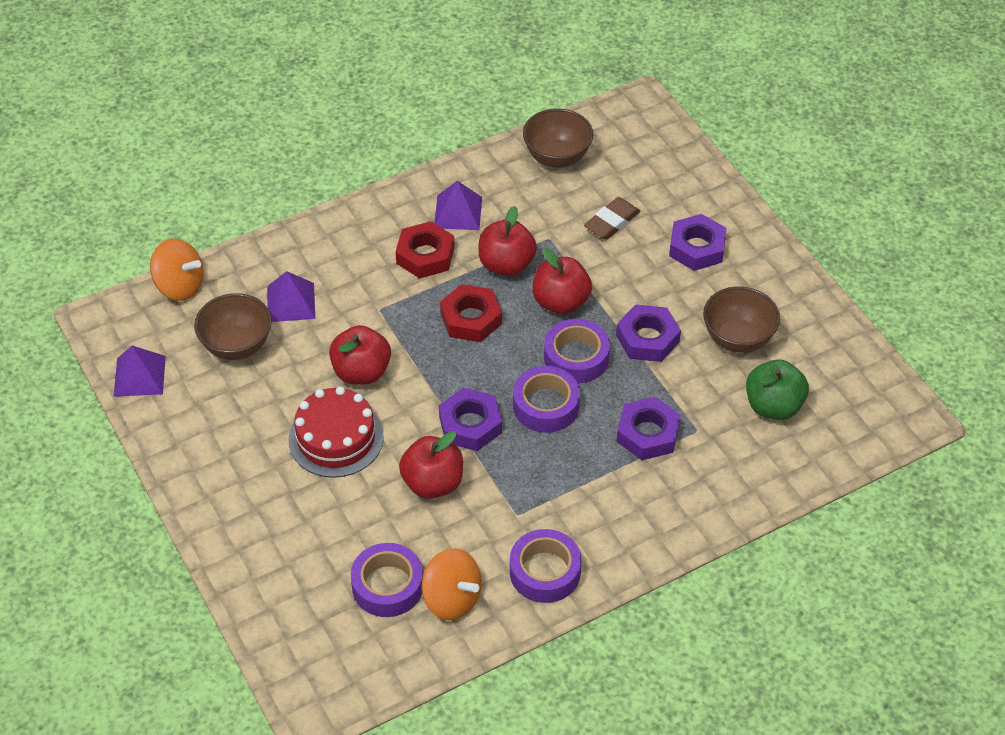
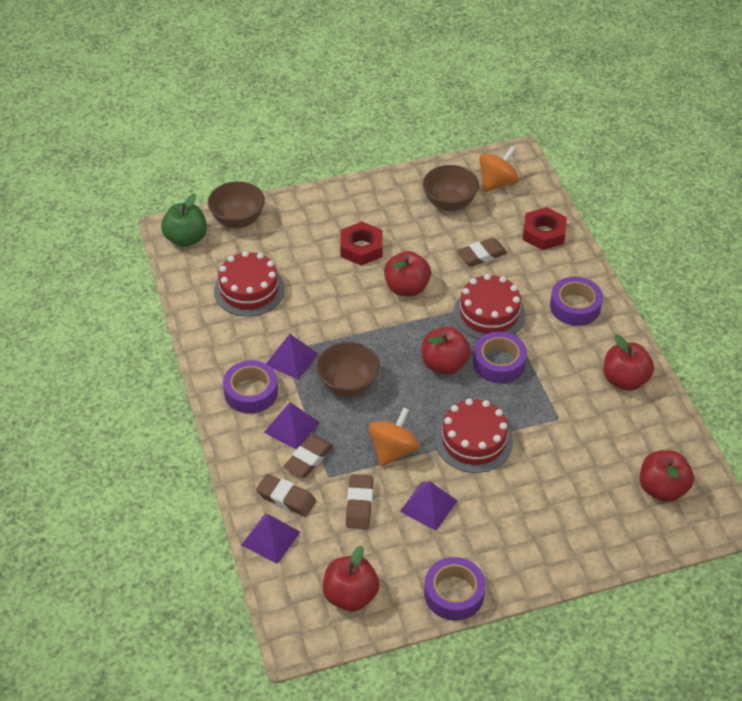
brown eraser: [584,197,640,240] = 1 -> [256,474,316,517] [283,435,333,478] [346,474,374,529] [457,238,507,267] = 4
purple nut: [439,388,502,451] [616,304,681,362] [617,397,681,460] [669,214,727,271] = 4 -> none = 0
purple pyramid: [114,345,166,397] [267,271,315,322] [435,181,482,230] = 3 -> [241,514,300,564] [264,402,320,449] [266,334,318,380] [400,481,457,531] = 4
red apple: [329,325,391,384] [399,431,463,499] [478,206,537,276] [532,247,592,314] = 4 -> [323,545,379,611] [384,251,431,297] [422,327,471,375] [604,334,654,391] [640,450,694,502] = 5
red cake: [289,386,384,478] = 1 -> [214,251,285,317] [435,398,513,473] [453,274,525,339] = 3

